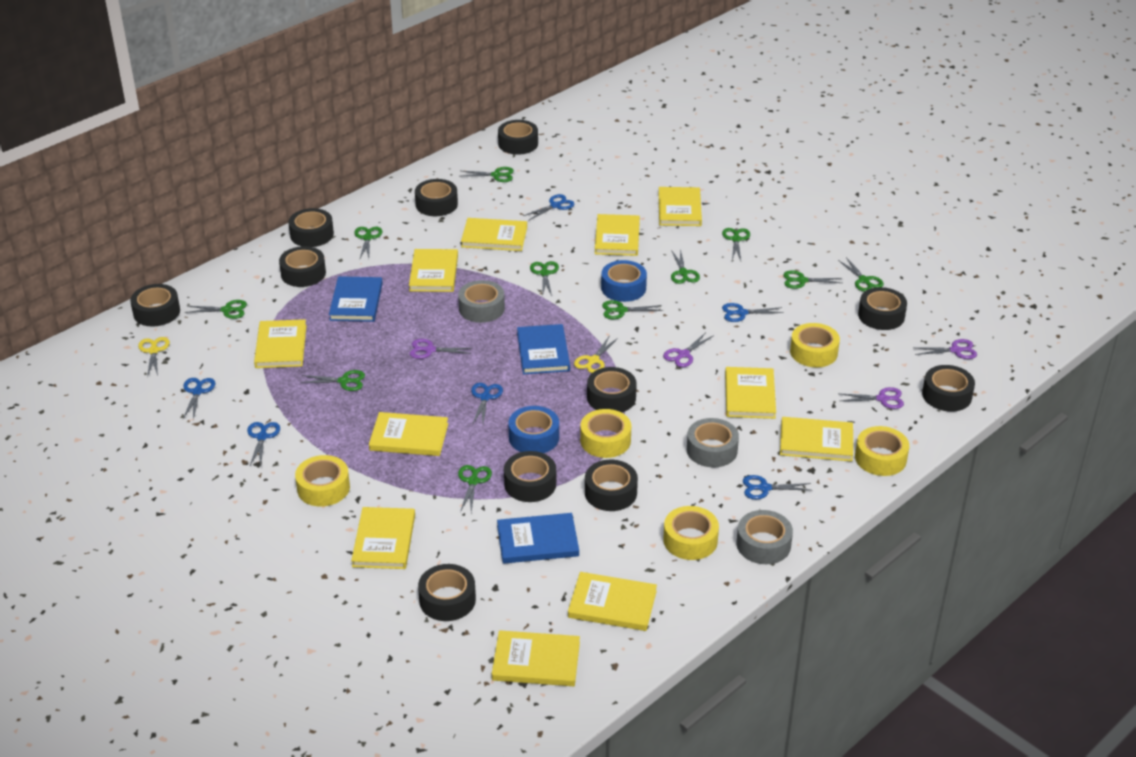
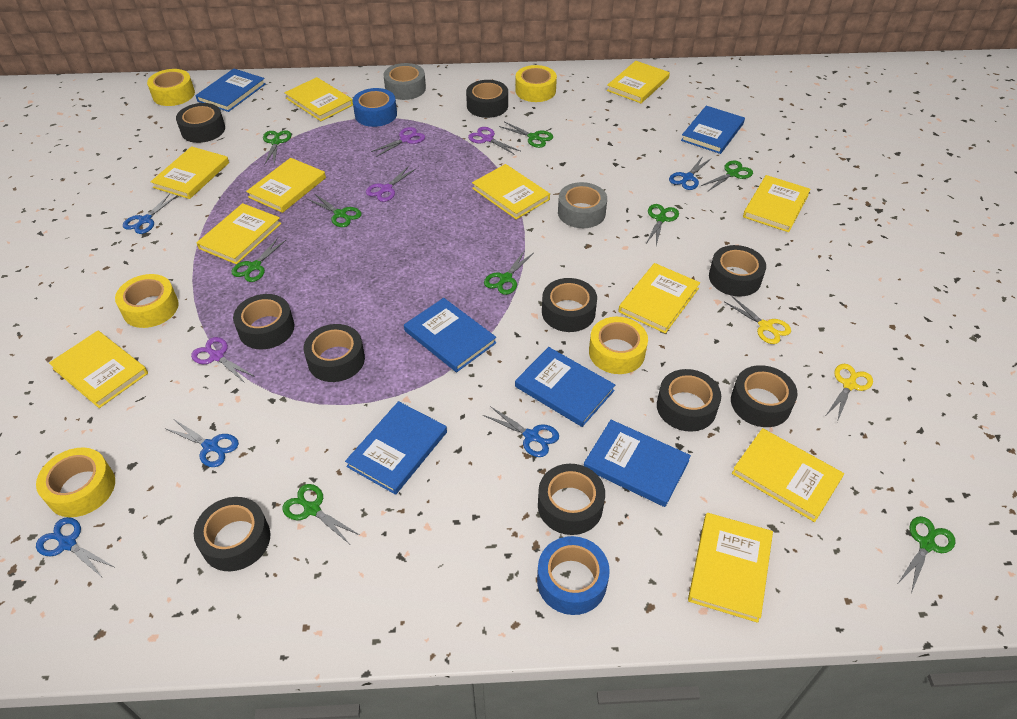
black tape: [130,284,180,327] [279,246,326,287] [288,208,334,247] [415,179,458,216] [418,564,476,621] [498,120,538,155] [504,451,556,502] [585,460,638,511] [587,367,637,413] [858,287,907,330] [922,365,975,412] = 11 -> [176,103,225,143] [194,497,270,571] [233,294,294,349] [304,324,365,382] [466,80,508,118] [538,464,605,535] [542,278,597,332] [657,369,721,432] [709,245,766,296] [731,365,797,427] = 10
blue book: [329,276,383,322] [497,513,579,564] [517,324,570,374] = 3 -> [195,68,266,112] [345,401,447,495] [404,298,496,372] [515,347,615,427] [584,420,691,507] [681,106,745,154] = 6
blue scissors: [183,378,215,420] [247,422,280,467] [471,383,503,423] [523,194,575,221] [722,303,784,322] [743,475,813,499] = 6 -> [36,517,114,577] [123,194,178,234] [164,419,239,467] [483,406,559,457] [669,156,712,190] = 5
green scissors: [185,300,247,319] [300,370,365,391] [354,227,383,258] [458,465,492,512] [462,167,514,182] [530,261,559,296] [602,300,663,319] [671,249,700,284] [722,228,750,261] [783,270,842,289] [838,257,884,292] = 11 -> [232,238,286,282] [263,130,292,165] [282,484,360,544] [307,194,362,227] [484,250,533,295] [499,122,553,148] [647,204,679,245] [701,161,753,191] [898,516,955,593] = 9
grey tape: [458,280,505,323] [687,418,739,468] [736,510,793,564] = 3 -> [383,63,426,100] [558,182,607,228] = 2

